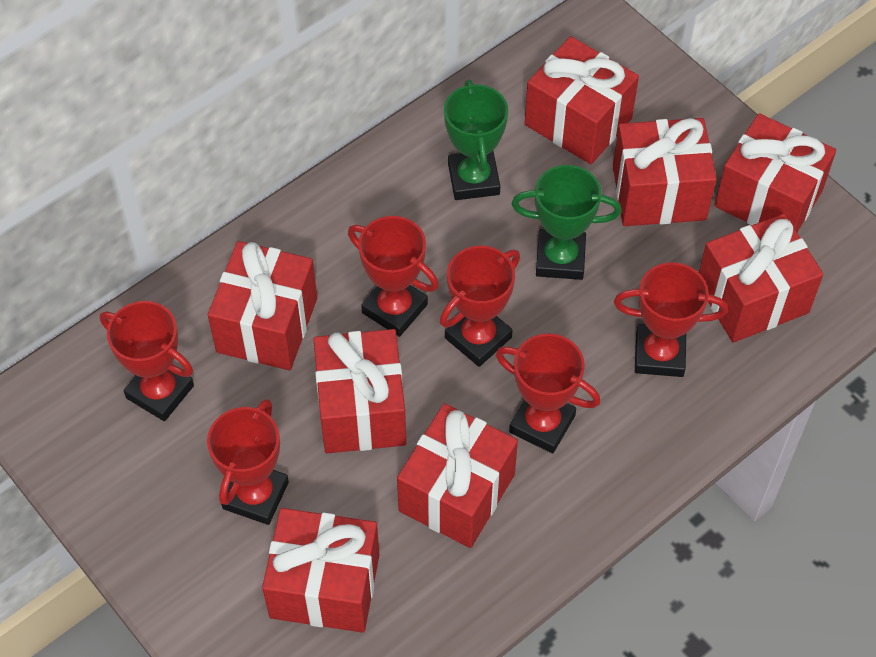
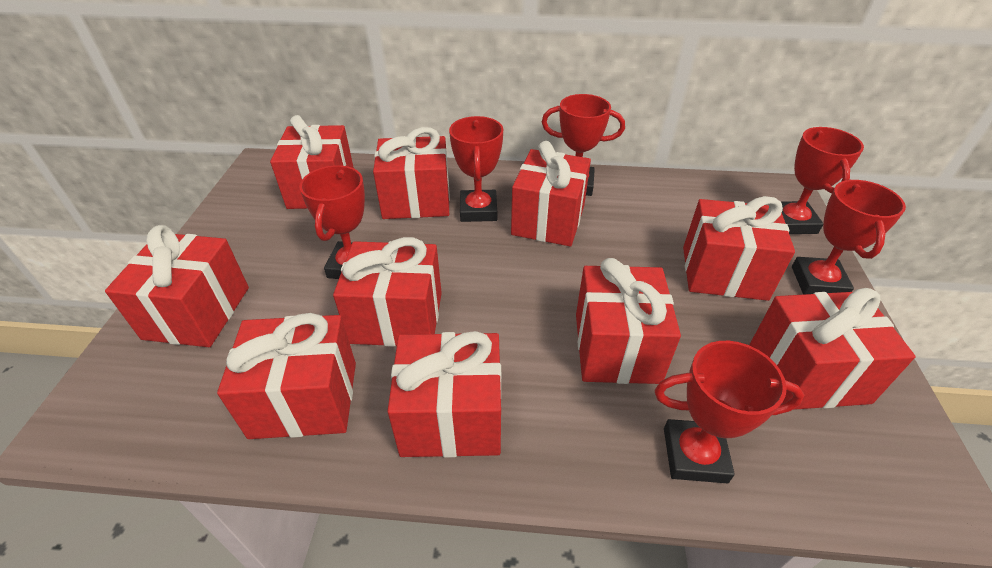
green trophy: [444,80,508,200] [511,165,621,280] = 2 -> none = 0
red gift: [208,241,317,370] [262,508,379,633] [314,329,406,453] [397,403,518,548] [525,36,639,164] [613,118,717,226] [699,214,823,343] [715,113,836,232] = 8 -> [105,225,249,347] [217,313,356,439] [270,115,354,209] [333,237,442,347] [373,127,450,219] [387,331,501,458] [511,141,591,247] [576,258,681,384] [683,196,795,301] [749,288,916,410] = 10

